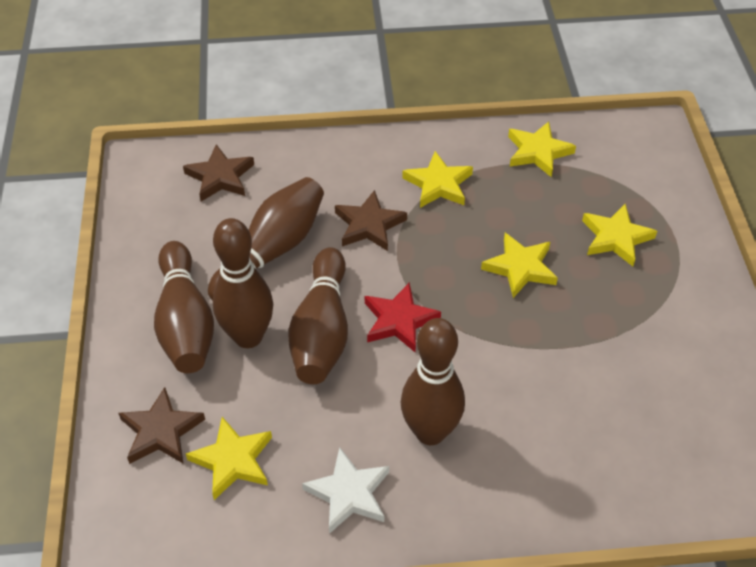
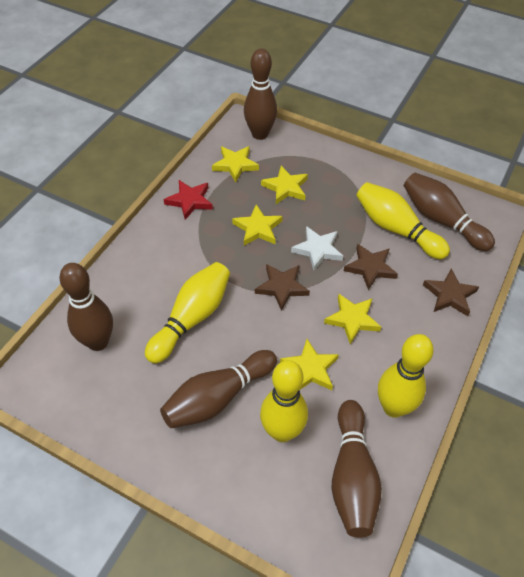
yellow bowling pin: none = 0 -> [145,262,230,364] [260,360,308,442] [356,182,450,259] [378,334,433,418] = 4

